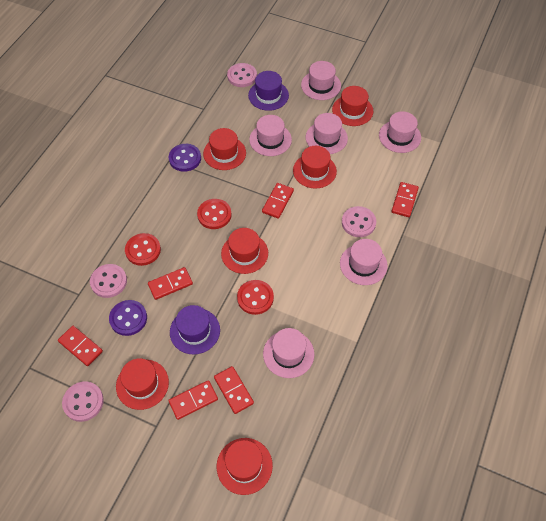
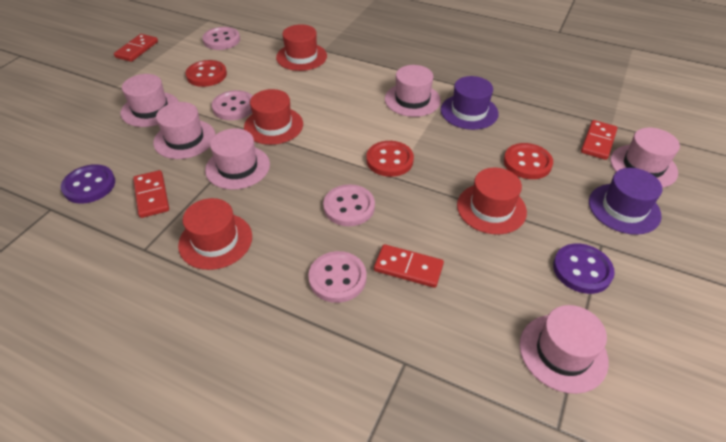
red domino: [58,326,103,366] [148,267,193,300] [168,380,218,420] [214,366,254,414] [262,183,294,219] [391,182,419,217] = 6 -> [114,34,158,62] [133,170,169,218] [374,244,444,288] [581,120,617,160] = 4
red hat: [116,358,169,410] [203,128,246,170] [217,438,273,495] [221,228,268,274] [293,146,337,189] [332,86,373,126] = 6 -> [178,198,252,270] [244,89,303,145] [276,24,327,71] [457,168,527,234] = 4

